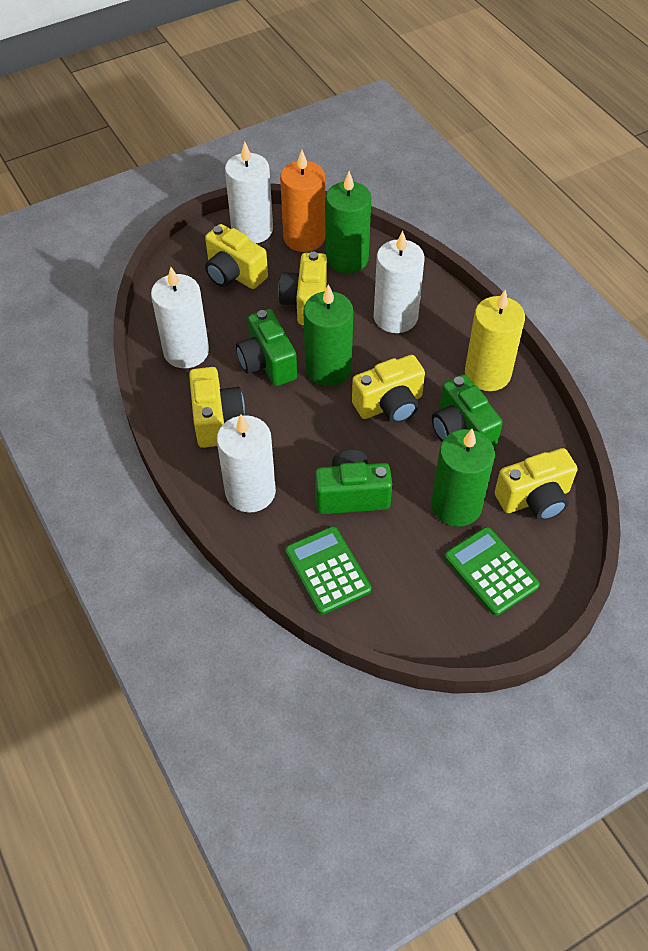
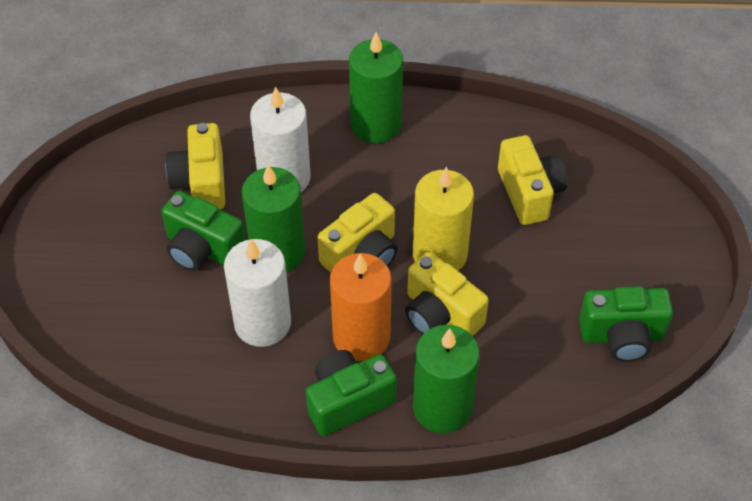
green calculator: [285,526,371,615] [445,527,540,616] = 2 -> none = 0
white candle: [151,267,209,368] [217,414,276,513] [225,142,273,243] [374,231,424,333] = 4 -> [224,239,291,347] [250,87,311,192] = 2
yellow camera: [189,367,245,448] [205,224,268,289] [278,252,327,325] [352,355,425,423] [495,448,578,521] = 5 -> [165,123,225,209] [317,193,397,273] [405,252,489,336] [498,135,567,225] = 4

